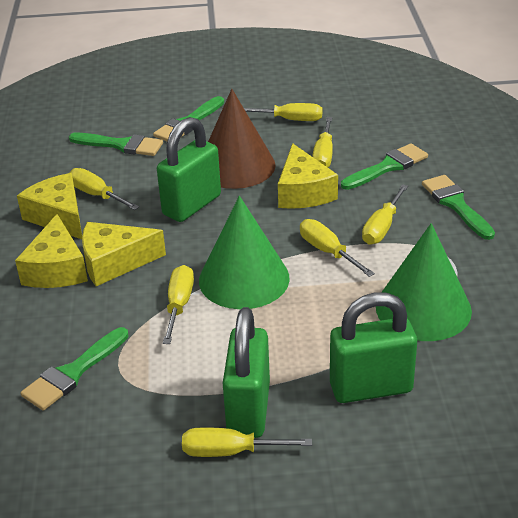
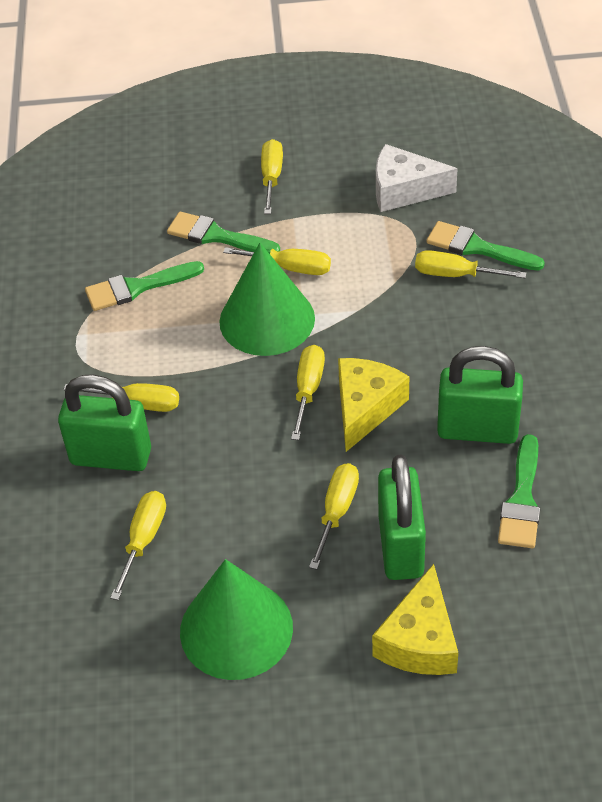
brown cone: [208,89,276,189] = 1 -> none = 0
green brush: [20,327,129,411] [69,133,163,156] [153,96,224,141] [341,143,428,190] [422,175,495,240] = 5 -> [85,261,204,311] [167,212,280,254] [426,221,545,271] [498,434,540,548] = 4
white cheese: none = 0 -> [376,144,457,212] = 1
yellow cheese: [15,214,88,288] [17,173,82,239] [82,222,166,286] [278,143,338,209] = 4 -> [338,358,409,452] [372,564,458,675] = 2

